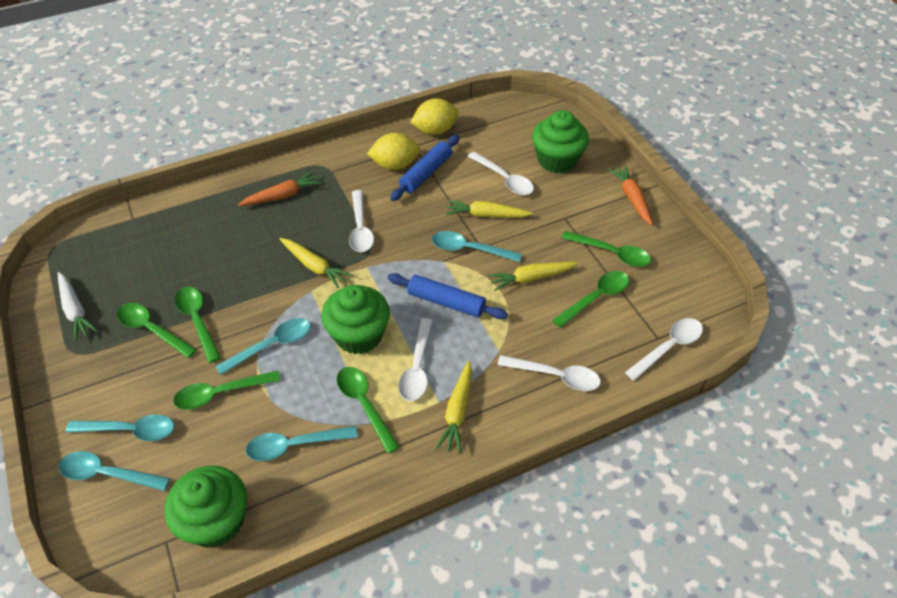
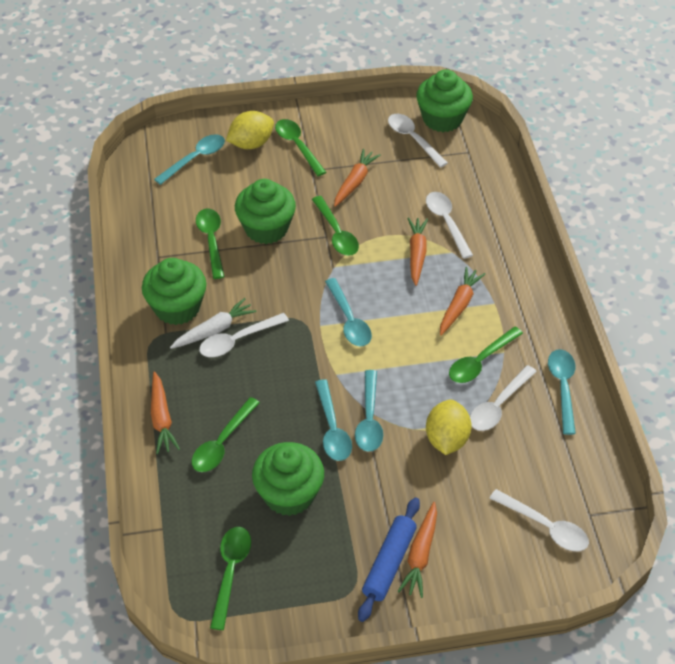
blue rolling pin: [387,273,508,319] [390,135,460,201] = 2 -> [358,497,420,622] = 1
green cupcake: [164,466,247,548] [321,285,390,354] [532,110,589,173] = 3 -> [142,258,206,325] [235,179,296,244] [252,442,324,516] [416,69,473,132] = 4
orange carrot: [238,171,322,206] [608,165,653,225] = 2 -> [151,371,180,454] [334,149,381,207] [397,502,437,598] [407,218,428,286] [440,267,486,336] = 5
yellow carrot: [279,238,352,288] [436,361,472,453] [446,200,533,218] [488,262,579,291] = 4 -> none = 0

